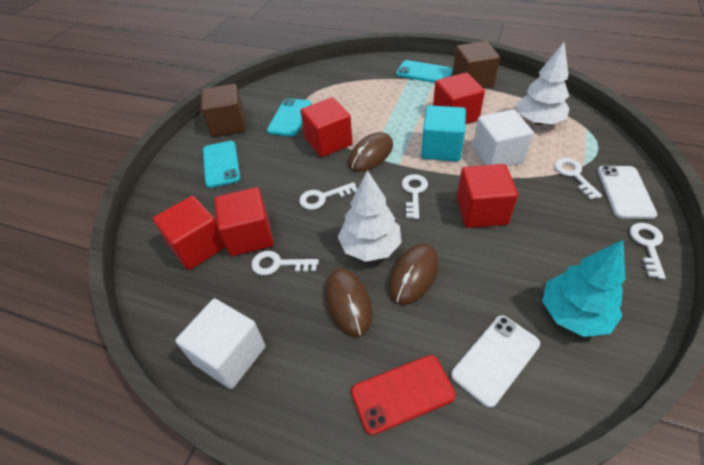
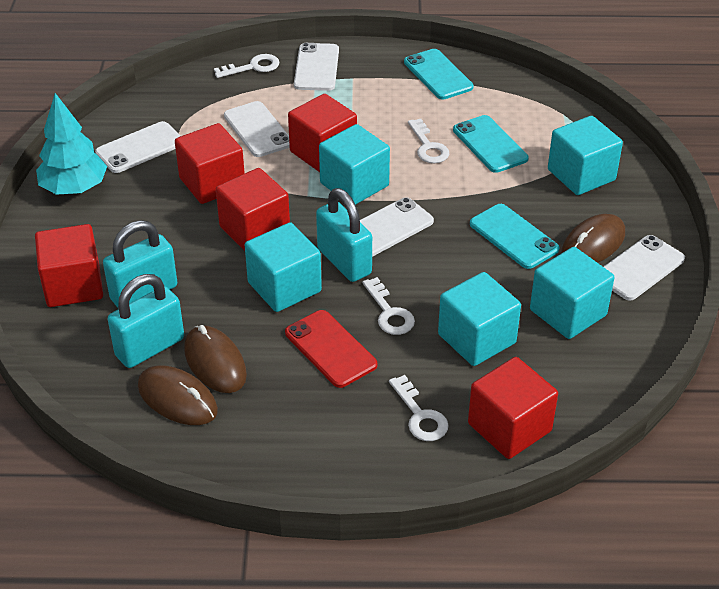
brown cube: [201,84,246,137] [453,41,500,88] = 2 -> none = 0
turquoise cube: [421,105,466,162] = 1 -> [245,222,322,312] [319,124,390,205] [438,272,521,366] [530,247,614,339] [548,116,623,195] = 5
turquoise padlock: none = 0 -> [103,220,177,309] [108,274,184,368] [316,188,372,282] = 3
white cube: [176,299,265,389] [473,109,533,167] = 2 -> none = 0
white key: [251,251,319,275] [299,182,357,210] [402,174,428,219] [554,158,602,200] [630,223,666,279] = 5 -> [214,54,280,78] [362,277,415,335] [389,375,449,441] [408,119,449,163] = 4
white phone: [451,315,540,408] [598,166,657,219] = 2 -> [95,121,181,173] [224,101,290,157] [294,43,339,91] [360,197,434,257] [603,235,685,300] = 5
white tree: [338,170,402,262] [516,42,569,125] = 2 -> none = 0

